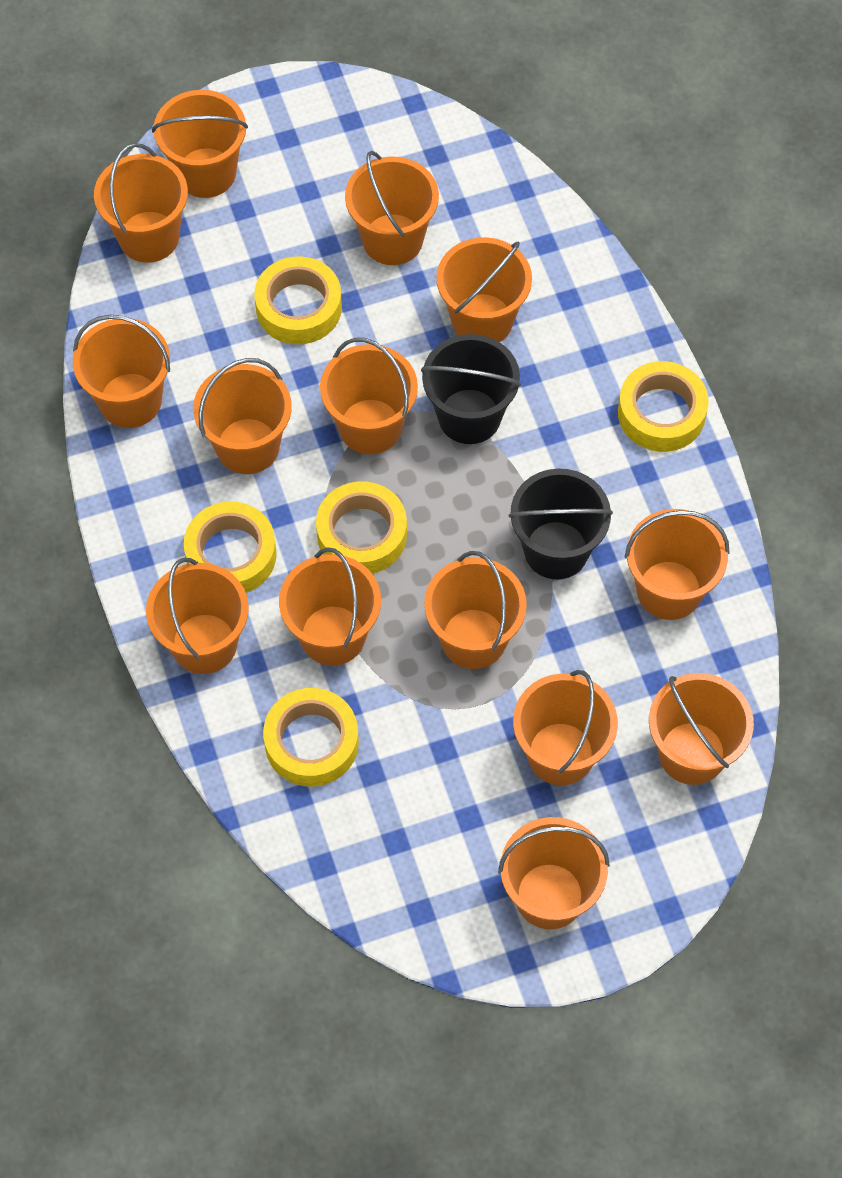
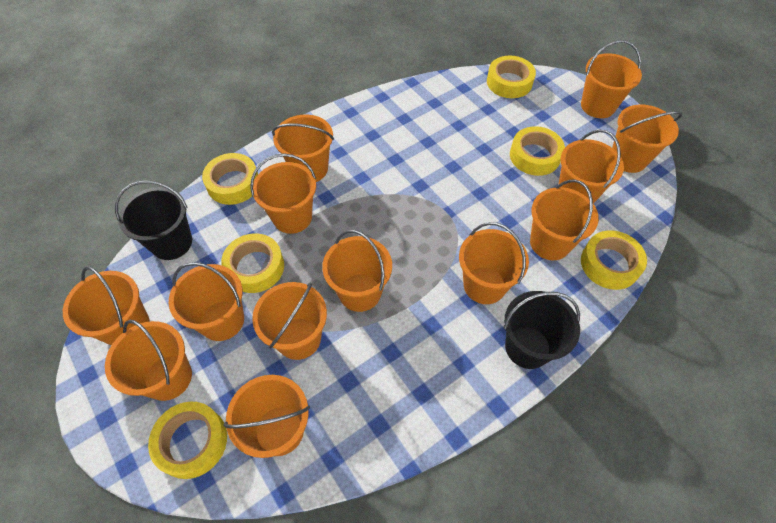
orange bucket: [73,315,170,428] [94,143,188,263] [146,558,249,674] [152,90,248,198] [193,358,292,474] [279,547,381,666] [320,338,418,454] [345,151,439,265] [424,551,527,669] [437,237,532,342] [498,817,610,929] [513,670,618,785] [625,509,730,620] [649,673,754,785] = 14 -> [63,266,150,345] [105,320,192,401] [169,262,244,341] [223,375,310,458] [250,153,316,234] [252,282,327,360] [272,115,334,182] [322,230,392,312] [459,222,529,304] [530,179,599,260] [558,130,624,204] [581,40,642,118] [612,104,682,173] = 13
yellow tape: [184,501,277,593] [254,256,342,345] [263,688,359,787] [316,481,407,574] [618,361,709,452] = 5 -> [148,402,227,479] [202,153,258,205] [221,233,284,293] [487,56,536,98] [510,126,565,176] [581,230,647,290] = 6

